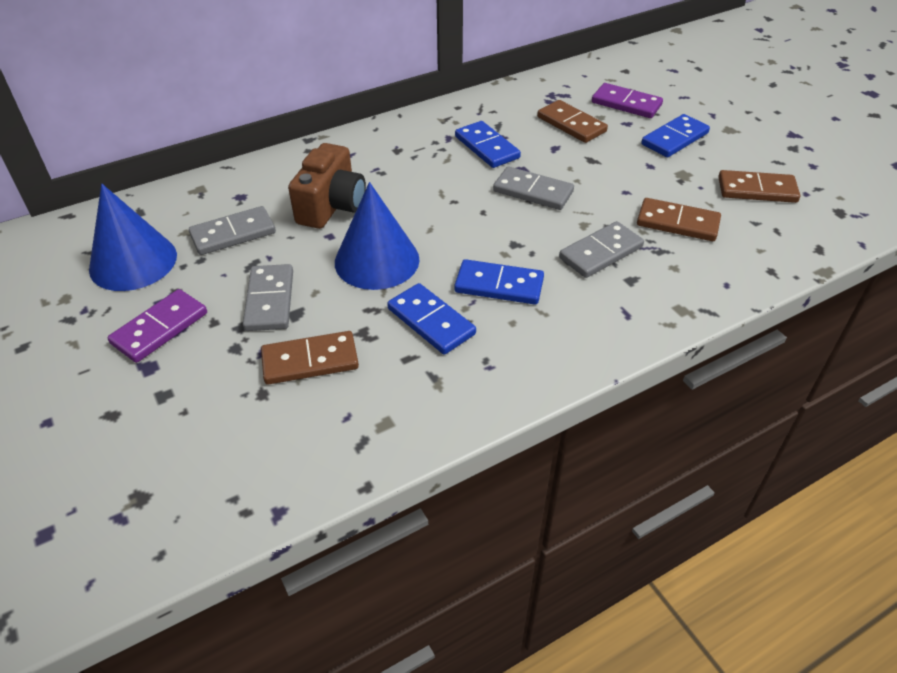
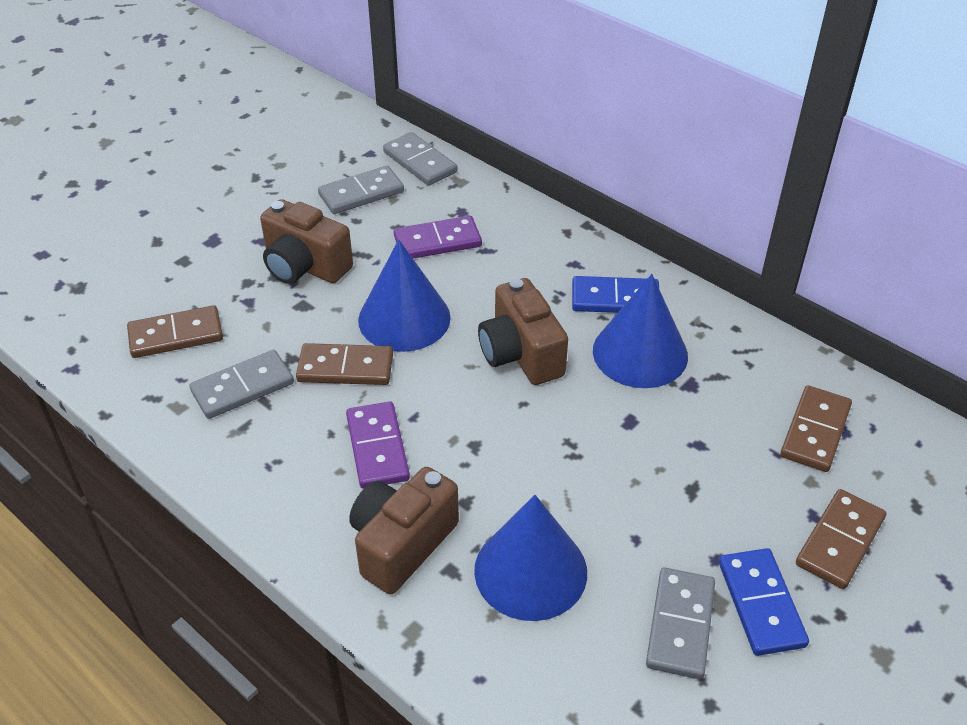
blue cone: [89,184,177,291] [335,182,420,290] = 2 -> [358,240,451,352] [474,495,587,621] [593,274,688,388] = 3
blue domino: [387,283,476,354] [454,259,544,304] [455,121,521,168] [641,114,710,157] = 4 -> [572,276,659,313] [719,548,809,656] = 2
brown camera: [288,143,366,229] = 1 -> [260,199,353,284] [349,467,459,594] [478,278,568,385] = 3

